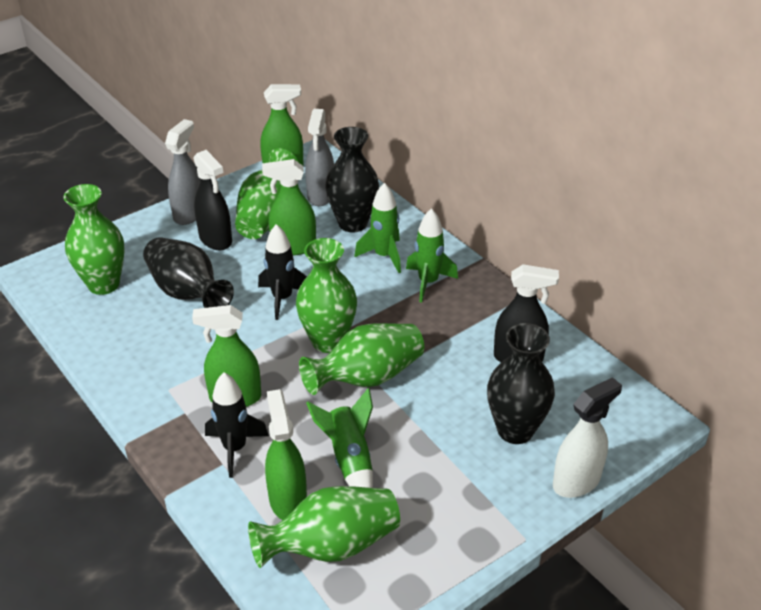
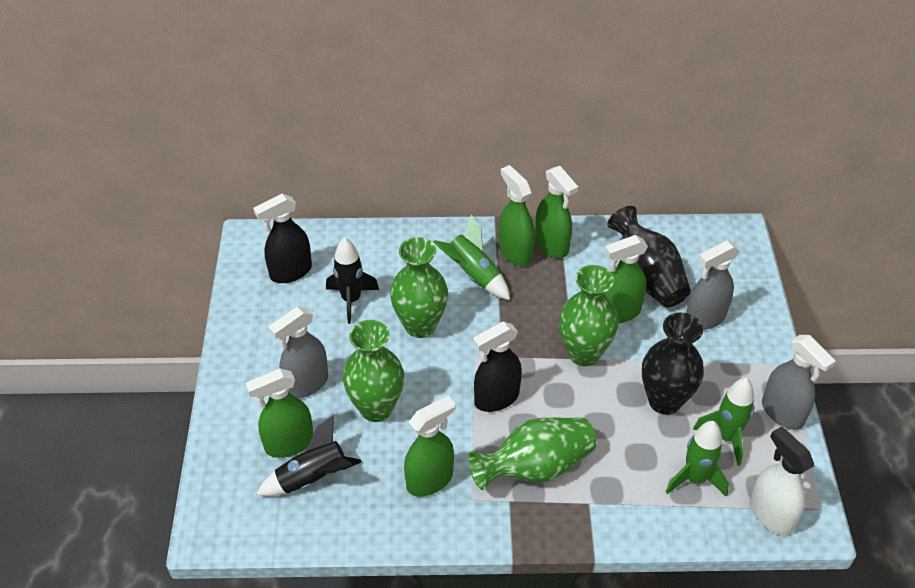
black vase: [143,237,234,308] [326,127,379,232] [487,323,555,444] = 3 -> [607,206,691,308] [642,313,704,415] = 2
green spray bottle: [192,305,261,407] [260,84,303,166] [262,159,316,255] [265,389,307,520] = 4 -> [245,368,313,458] [404,395,455,497] [499,165,535,266] [535,166,578,258] [604,235,648,323] = 5
green vase: [63,184,125,295] [235,148,298,239] [248,486,400,568] [296,238,357,353] [299,323,424,395] = 5 -> [342,320,404,422] [390,237,448,338] [468,418,597,490] [559,265,618,366] = 4
grey spray bottle: [165,119,201,225] [305,109,334,206] = 2 -> [268,307,328,398] [686,241,740,330] [762,335,836,430] = 3

